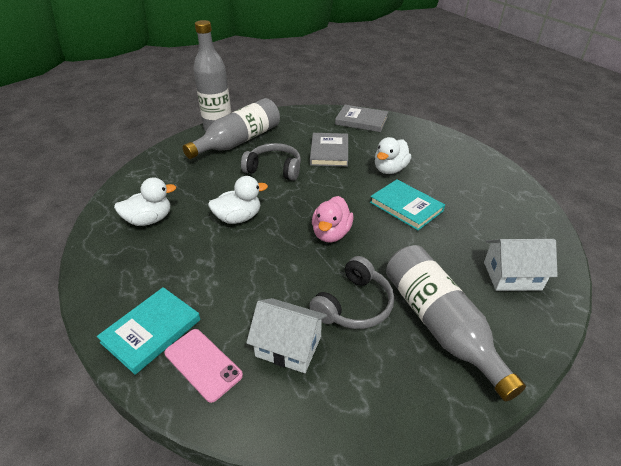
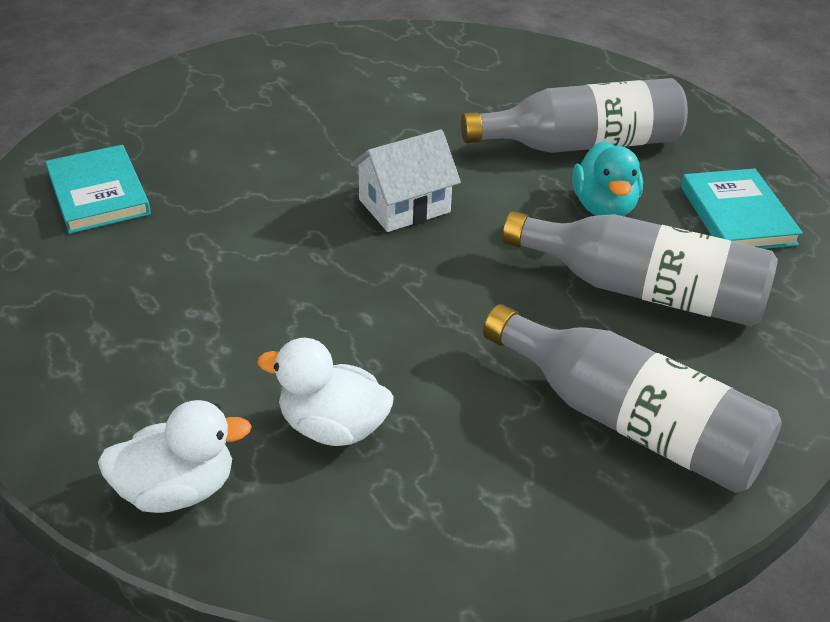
grey book: [310,133,348,167] [335,105,388,132] = 2 -> none = 0
grey headphones: [241,143,301,181] [309,256,394,329] = 2 -> none = 0
pink duck: [312,196,354,242] = 1 -> none = 0
pink phone: [164,329,243,403] = 1 -> none = 0
turquoise duck: none = 0 -> [572,141,643,216] = 1
white duck: [114,178,176,226] [208,176,268,224] [375,137,411,174] = 3 -> [98,400,252,513] [257,338,394,446] = 2
white house: [246,298,327,373] [484,239,558,291] = 2 -> [351,129,461,232] = 1

